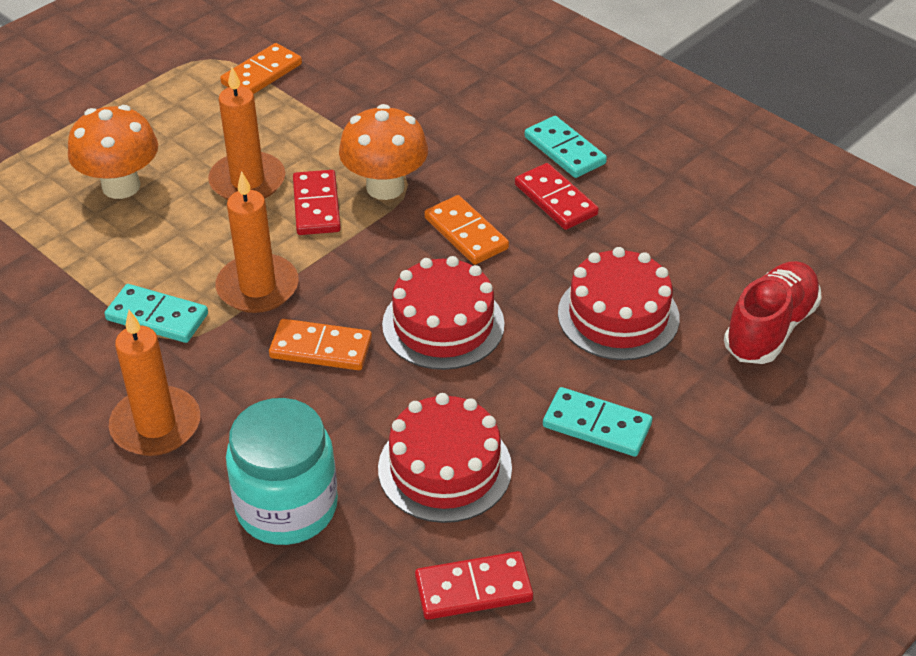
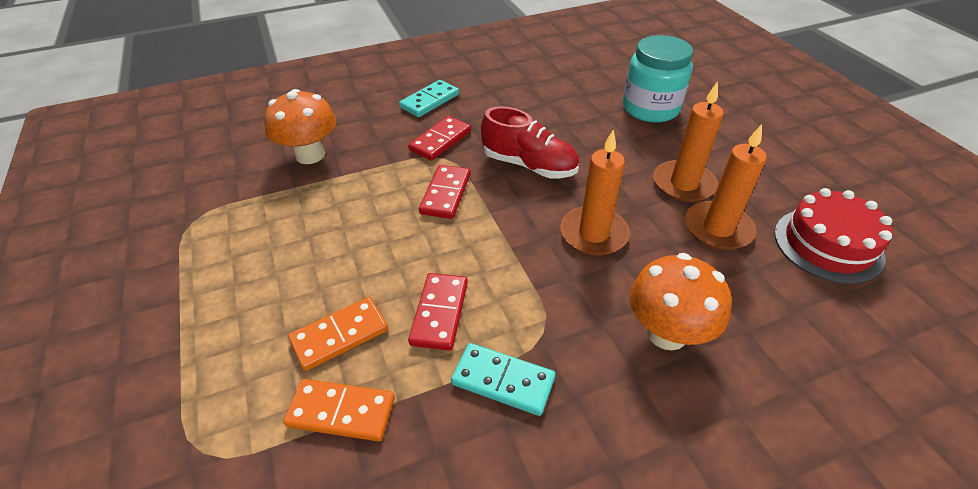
orange domino: [220,43,302,94] [269,319,372,370] [424,195,509,265] = 3 -> [283,379,395,441] [288,297,388,371] = 2
red cake: [378,393,512,523] [382,256,505,370] [558,247,680,360] = 3 -> [774,188,893,284] = 1
turquoise domino: [104,284,208,343] [525,116,607,178] [543,387,652,457] = 3 -> [399,80,459,117] [451,343,555,416] = 2

